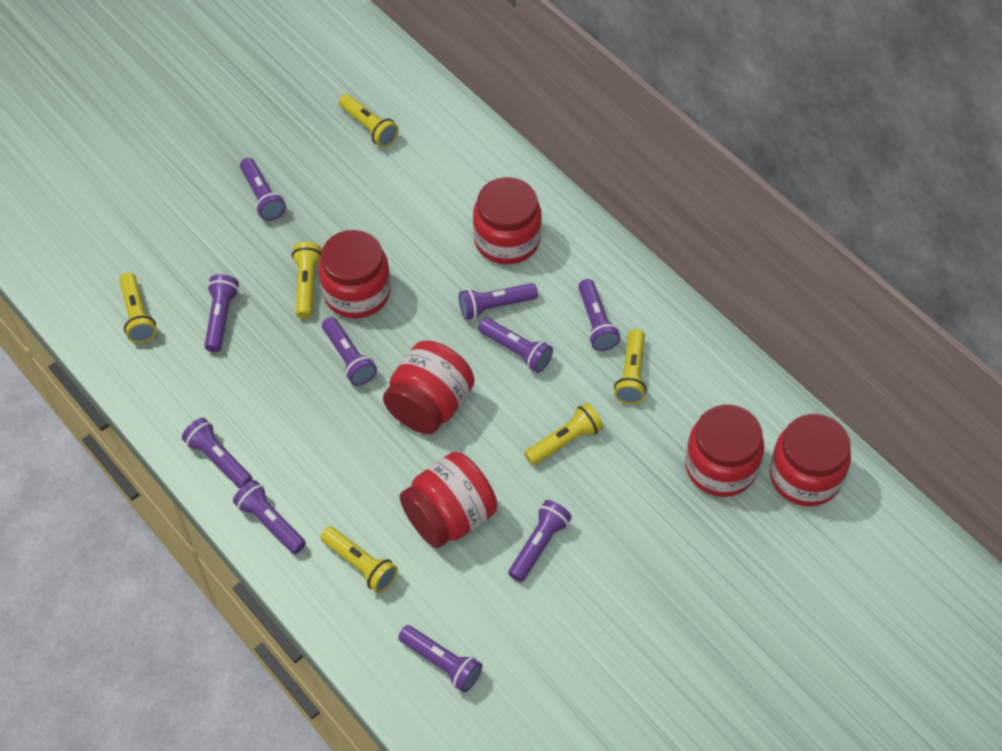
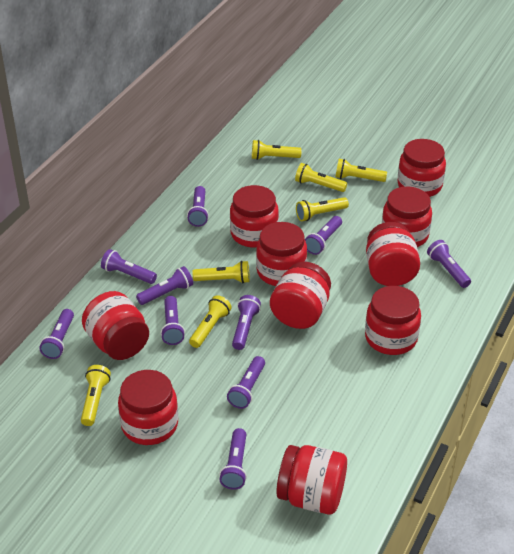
red jar: [318,230,391,318] [383,341,474,434] [400,452,497,548] [473,177,542,265] [685,404,764,497] [770,414,851,506] = 6 -> [82,291,149,360] [118,370,178,445] [230,185,279,248] [256,222,307,286] [270,262,331,329] [276,445,347,514] [365,286,421,355] [366,222,420,286] [382,186,432,247] [397,139,446,197] = 10
yellow flashlight: [119,272,156,343] [292,242,322,319] [321,526,398,593] [339,94,399,147] [524,403,603,465] [614,329,647,404] = 6 -> [81,365,111,426] [189,295,232,348] [193,261,250,283] [252,140,302,160] [295,163,347,192] [296,197,349,221] [335,159,387,182] = 7

